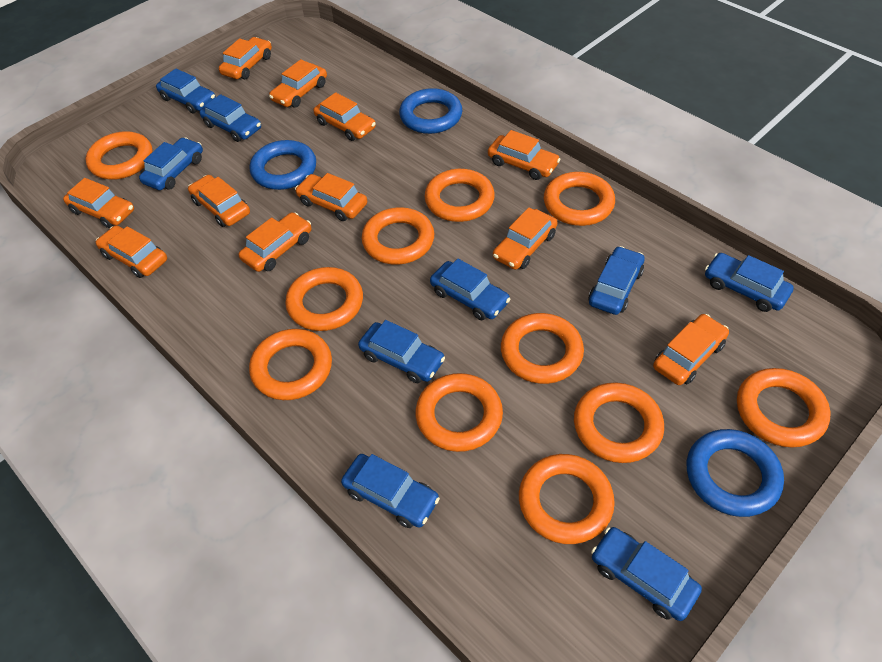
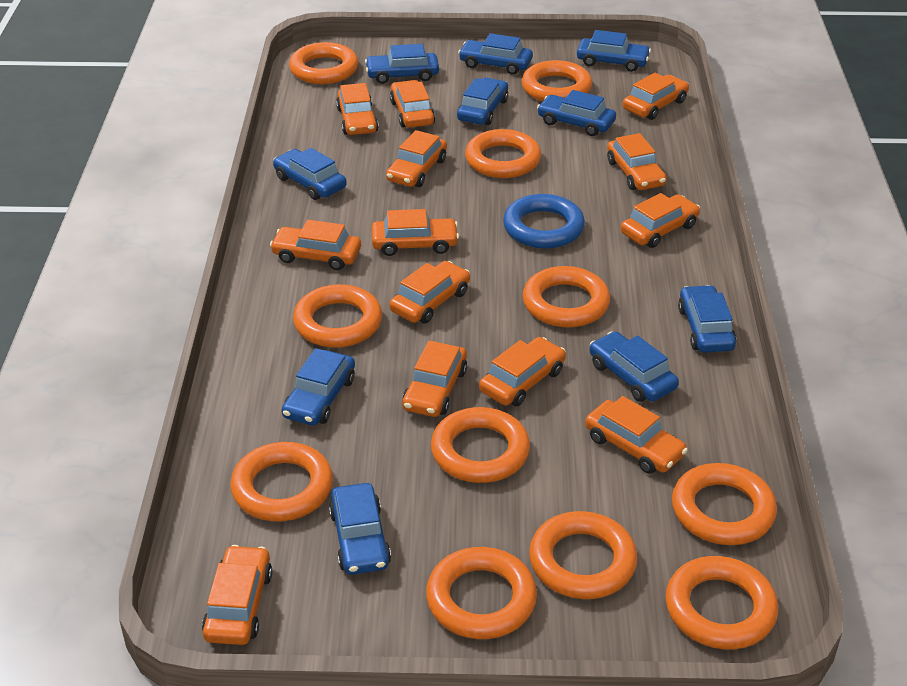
blue car: [139,137,203,190] [156,69,216,113] [200,94,261,142] [341,454,440,528] [358,320,445,383] [430,259,510,320] [589,246,645,315] [591,527,702,621] [705,253,794,312] = 9 -> [273,148,347,200] [282,348,355,426] [329,483,391,575] [365,44,439,84] [457,77,508,125] [458,33,533,75] [537,90,616,136] [577,30,651,72] [589,331,679,402] [678,285,736,353] = 10
blue ring: [249,140,316,190] [399,88,462,134] [687,429,784,517] = 3 -> [503,194,585,249] = 1
orange car: [63,178,134,228] [96,225,167,278] [188,175,250,227] [219,37,272,79] [239,212,312,272] [269,59,327,108] [295,173,367,221] [313,92,376,141] [488,130,561,180] [493,207,558,270] [653,314,729,385] = 11 -> [202,545,272,645] [270,220,361,270] [336,83,379,135] [371,209,459,256] [386,130,447,187] [389,261,470,324] [390,80,435,128] [402,341,467,417] [479,337,566,406] [585,396,688,474] [607,133,667,190] [620,193,700,248] [623,73,689,120] = 13

